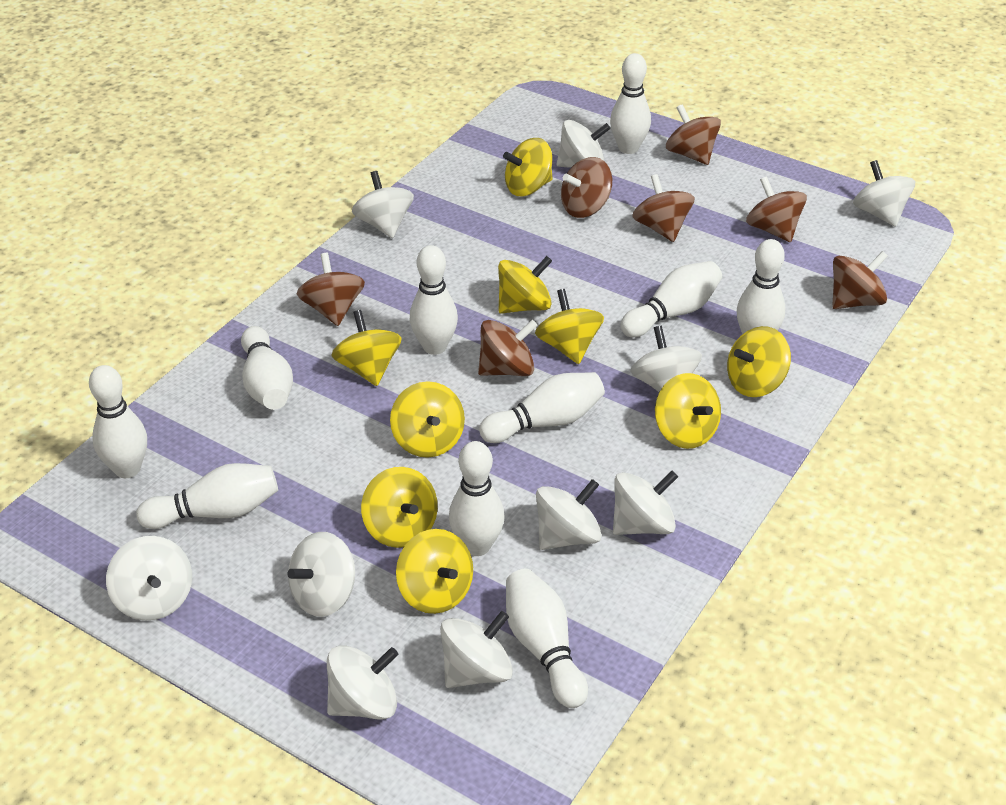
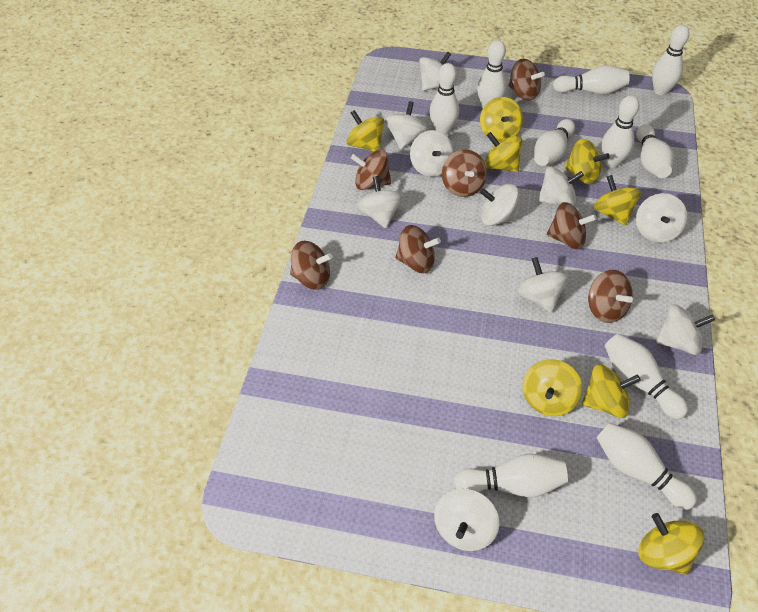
yellow spinning top: [332,310,402,386] [361,467,438,548] [390,381,465,458] [396,529,473,614] [498,256,552,314] [503,138,553,196] [535,289,604,364] [655,373,721,449] [727,326,791,397] = 9 -> [347,110,384,152] [480,97,523,142] [485,132,523,172] [523,359,582,416] [565,139,610,184] [582,364,641,418] [593,175,642,226] [638,513,704,575] = 8

